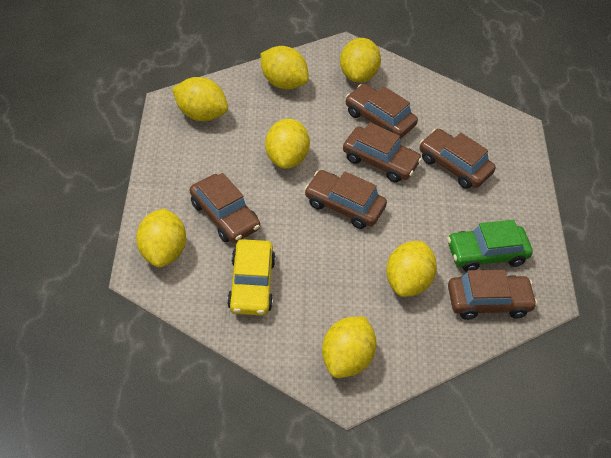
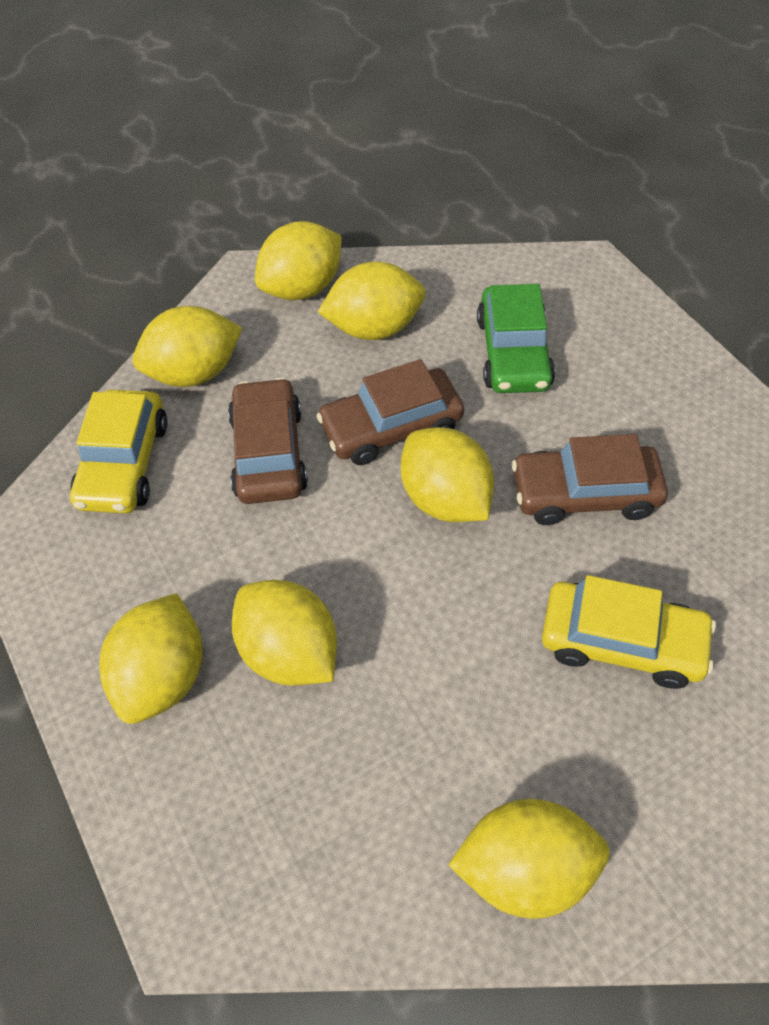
brown car: [190,173,260,243] [305,170,387,229] [343,122,422,182] [346,84,418,139] [420,129,496,189] [448,270,537,320] = 6 -> [228,378,308,504] [316,359,464,465] [512,434,668,525] = 3
yellow car: [227,239,276,316] = 1 -> [70,390,168,514] [542,575,716,689] = 2

